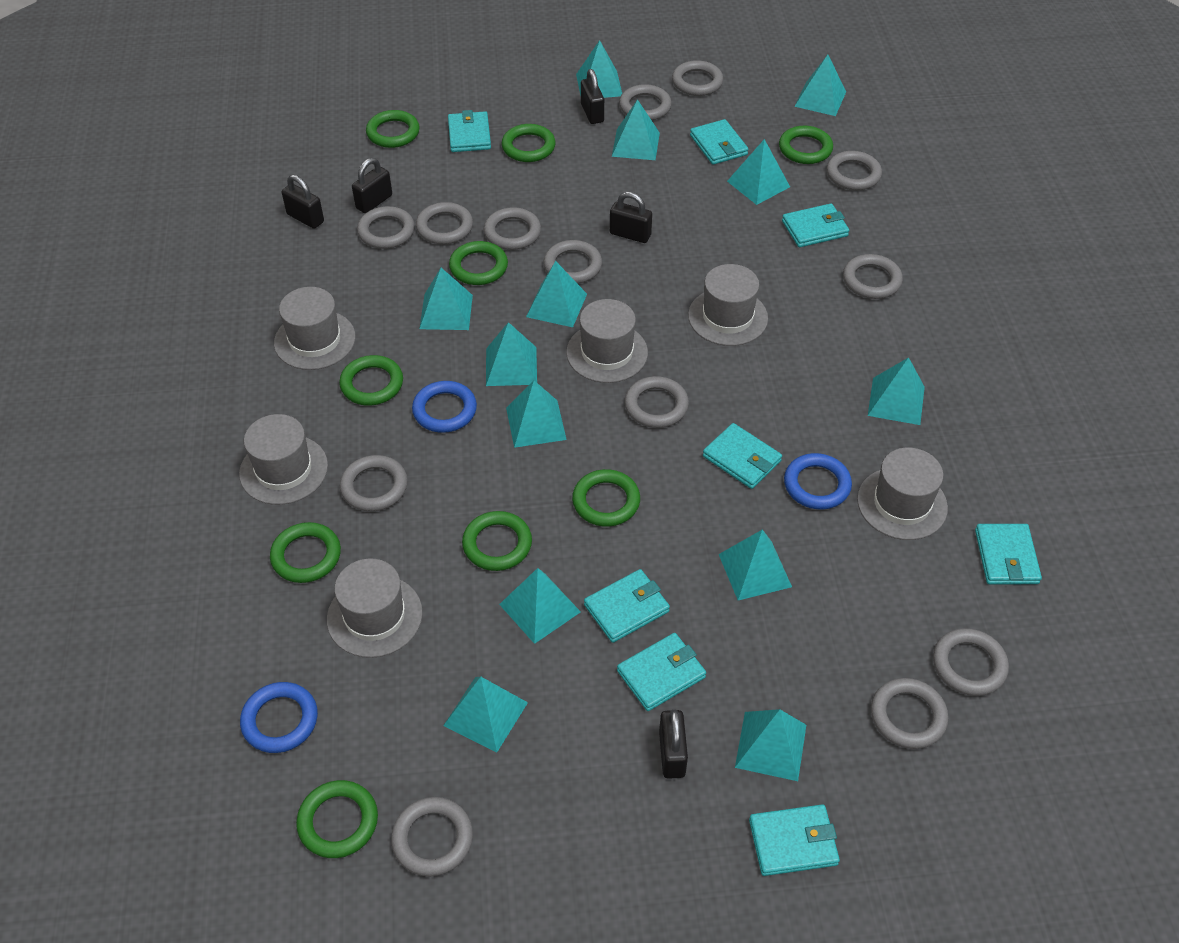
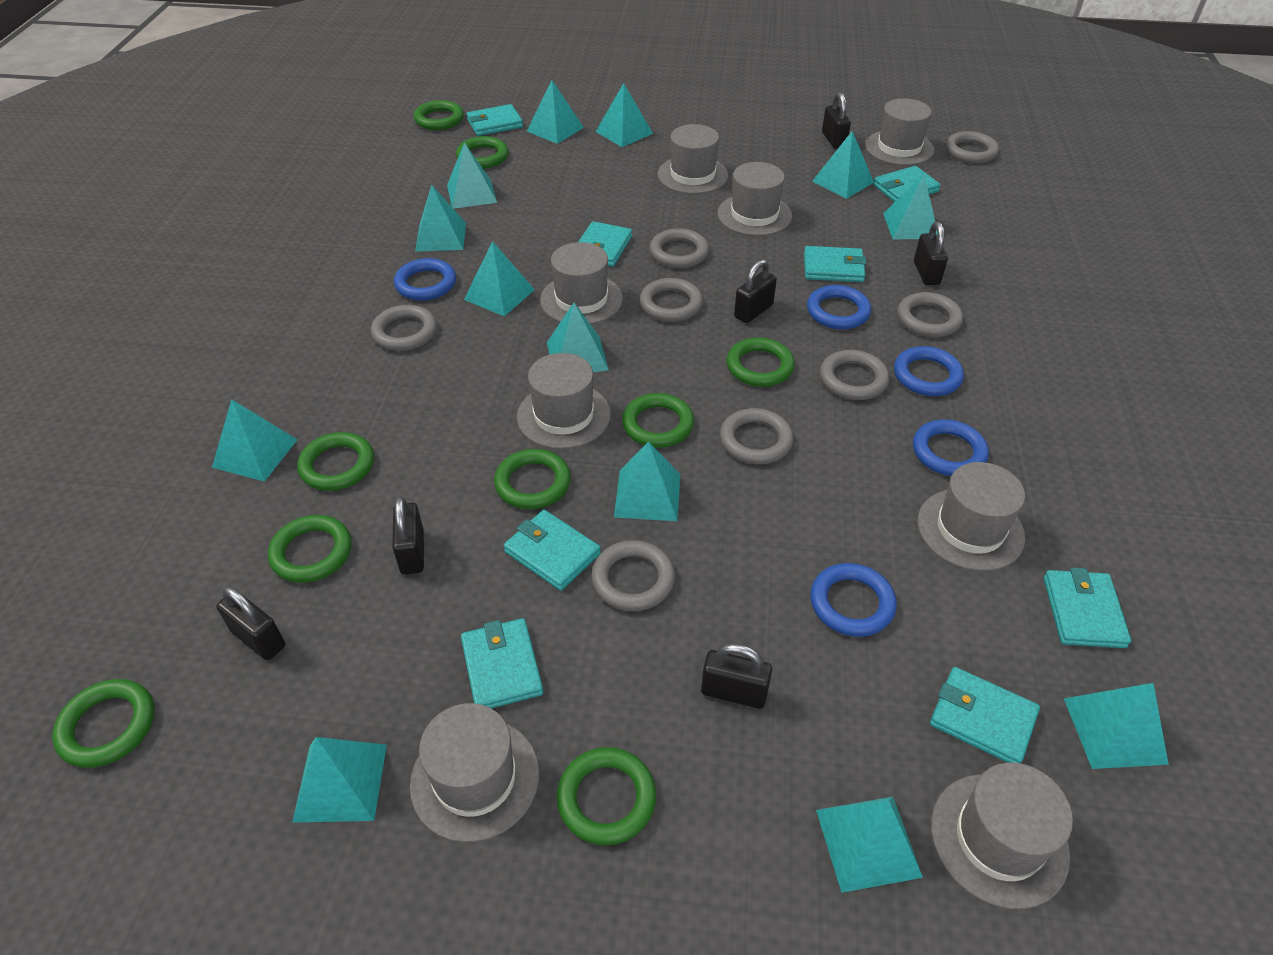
black padlock: [282,175,324,229] [352,158,392,213] [581,69,604,124] [610,192,652,243] [659,709,688,779] = 5 -> [216,586,285,660] [392,496,424,575] [701,643,772,709] [734,259,777,323] [822,92,851,149] [914,222,948,285] = 6
blue ring: [240,682,318,753] [412,381,477,433] [784,453,852,509] = 3 -> [394,258,456,301] [807,285,871,329] [810,563,897,637] [894,346,964,396] [913,419,989,476] = 5
grey hat: [239,414,328,505] [274,287,356,370] [327,559,423,658] [566,299,648,383] [688,264,768,346] [857,448,948,540] = 6 -> [410,703,539,842] [517,353,611,449] [540,242,623,324] [658,124,728,194] [718,162,792,236] [865,98,934,165] [918,462,1025,571] [931,763,1073,909] = 8
grey ring: [340,455,408,511] [357,206,415,249] [391,797,473,876] [416,202,473,244] [484,207,541,250] [543,240,602,284] [619,84,672,120] [624,376,689,428] [672,60,723,96] [826,151,882,190] [843,254,903,299] [871,678,948,749] [933,628,1009,696] = 13 -> [371,305,437,351] [591,540,675,611] [640,278,703,322] [650,228,709,268] [720,408,794,464] [820,350,889,400] [898,292,963,337] [945,131,999,163] = 8

